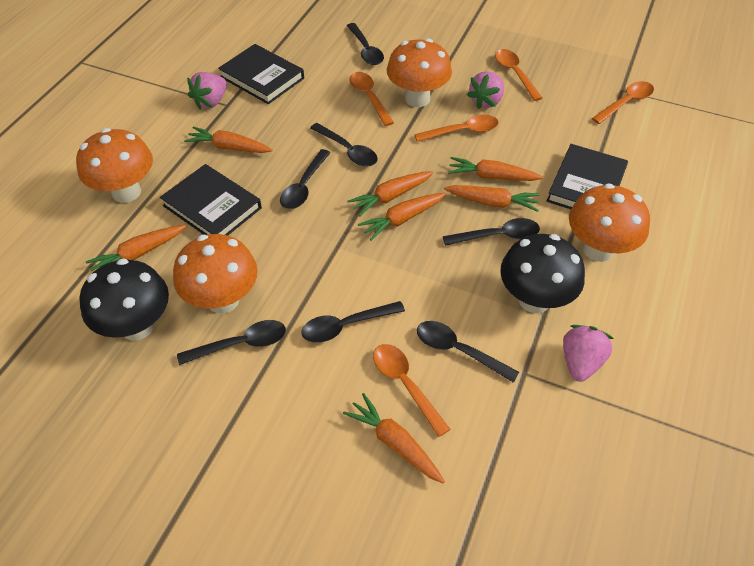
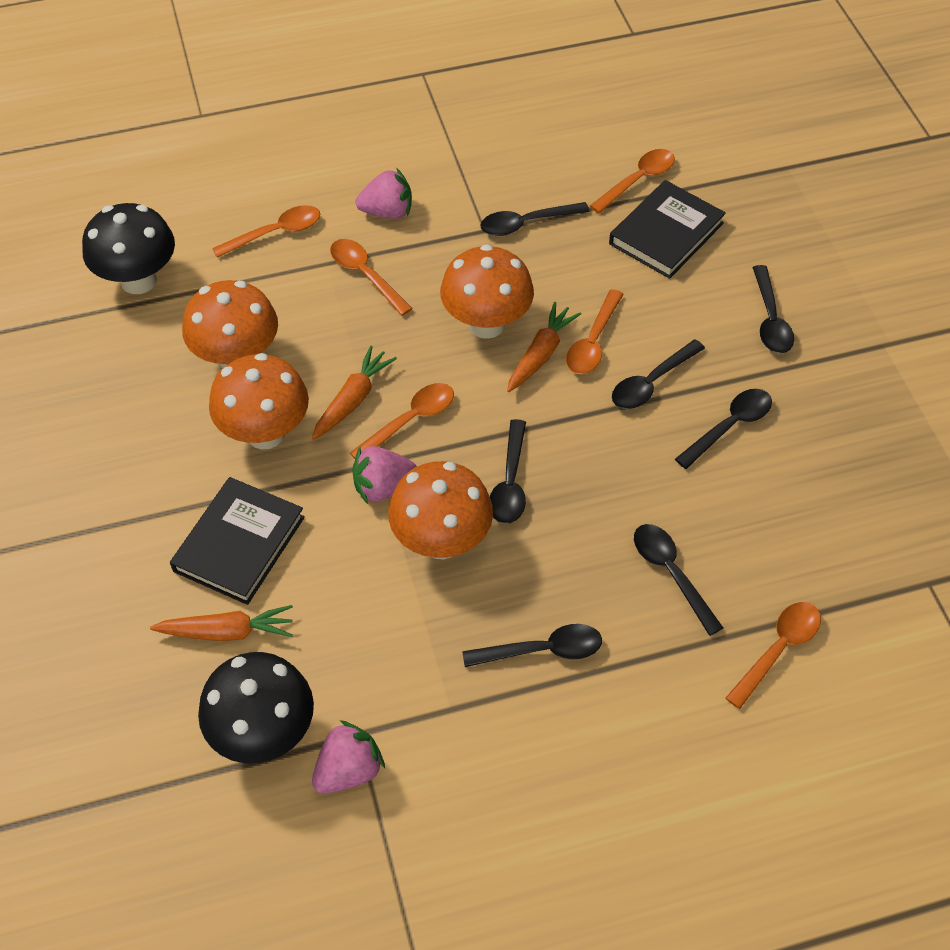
black book: [160,164,262,236] [218,44,304,104] [547,144,628,209] = 3 -> [170,477,305,605] [609,180,726,279] = 2
orange carrot: [86,225,186,271] [184,127,273,153] [343,393,445,483] [347,171,434,216] [358,193,446,241] [444,185,540,212] [448,157,543,181] = 7 -> [150,605,293,641] [312,346,397,440] [507,302,581,392] = 3
orange spoon: [349,72,394,126] [373,344,451,437] [414,115,499,142] [495,49,542,101] [592,81,654,124] = 5 -> [212,205,320,258] [330,239,413,316] [350,383,454,459] [566,289,624,374] [590,149,675,213] [725,602,821,709] = 6

